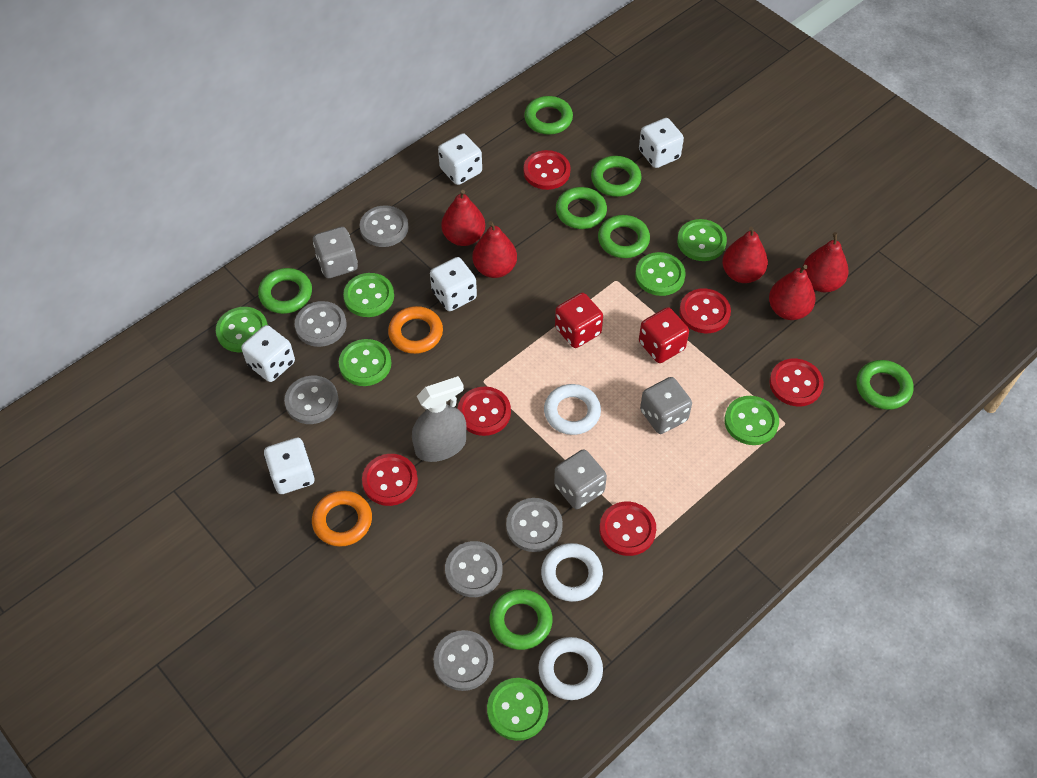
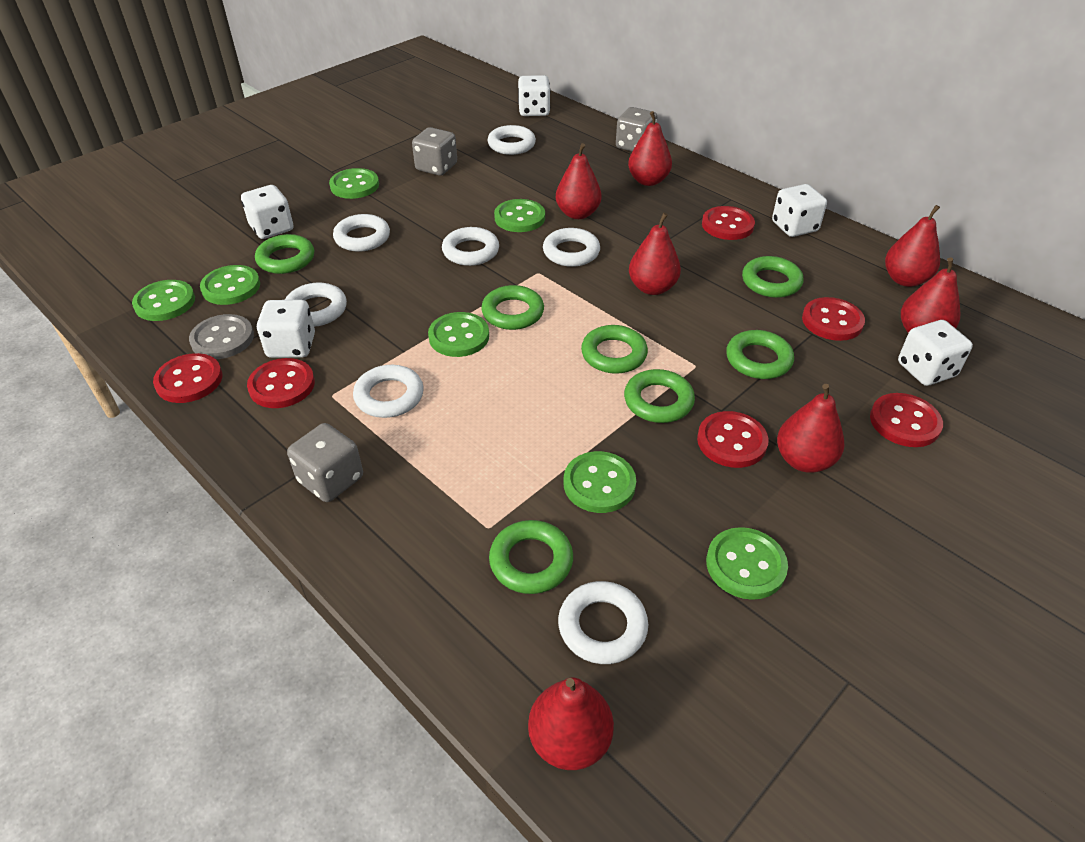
grey button: [284,376,339,424] [295,301,346,347] [360,205,409,247] [433,630,494,691] [445,541,503,597] [506,498,563,552] = 6 -> [189,314,254,359] = 1
grey spray bottle: [412,376,466,462] = 1 -> none = 0
orange ring: [312,491,372,547] [388,306,443,354] = 2 -> none = 0
red dice: [555,293,603,348] [639,307,689,363] = 2 -> none = 0
red pear: [441,190,485,246] [473,221,517,278] [722,226,768,283] [769,265,816,320] [803,232,849,292] = 5 -> [528,677,614,770] [556,143,602,219] [628,111,672,186] [629,213,681,295] [777,384,844,473] [885,205,940,287] [901,257,960,333] = 7
white ring: [539,637,603,700] [541,543,603,602] [544,384,601,435] = 3 -> [285,283,347,327] [333,214,390,252] [353,365,424,418] [442,227,499,266] [487,125,536,155] [543,228,600,267] [558,581,648,664] = 7

